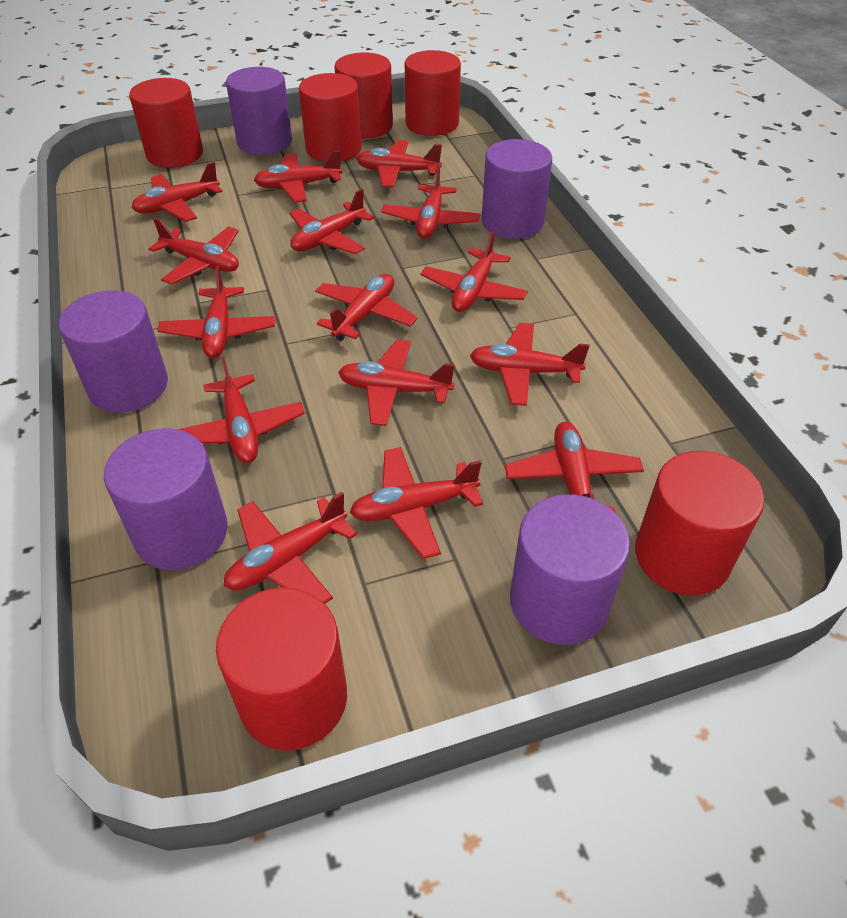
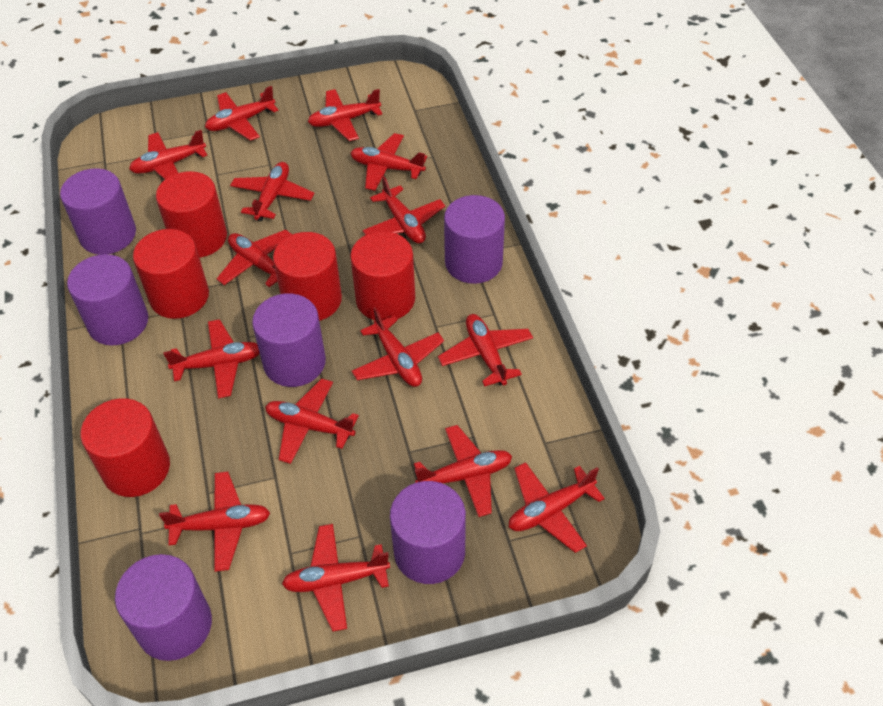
purple cylinder: [59,290,168,413] [104,429,228,570] [226,67,292,155] [482,139,552,239] [510,494,630,645] = 5 -> [60,168,136,255] [67,254,148,345] [115,554,212,661] [252,293,326,387] [390,481,466,584] [444,195,505,284] = 6
red cylinder: [129,78,203,168] [216,587,347,750] [299,73,361,162] [334,52,393,138] [405,50,461,136] [635,451,764,596] = 6 -> [80,398,170,497] [133,229,209,319] [156,171,227,258] [273,232,342,321] [350,231,415,321] = 5

